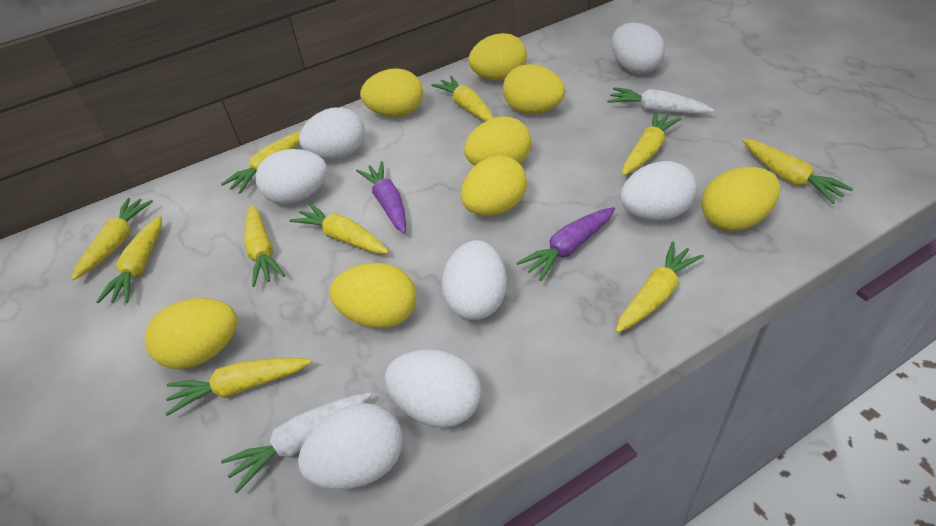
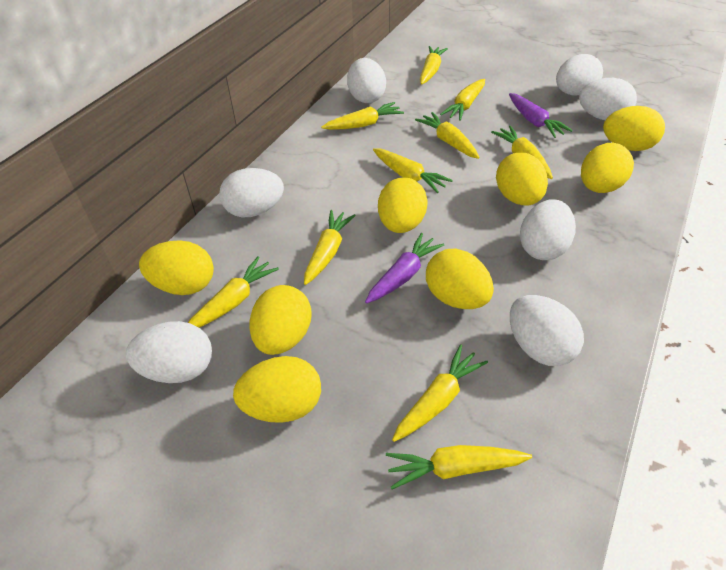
white carrot: [221,392,371,493] [608,87,714,114] = 2 -> none = 0

